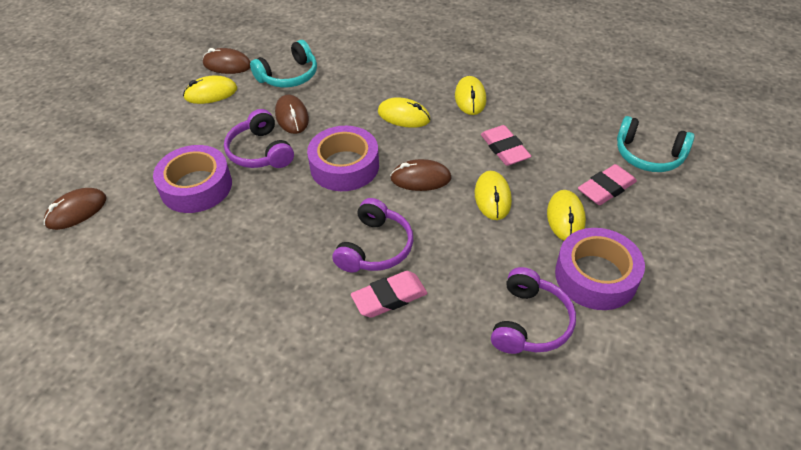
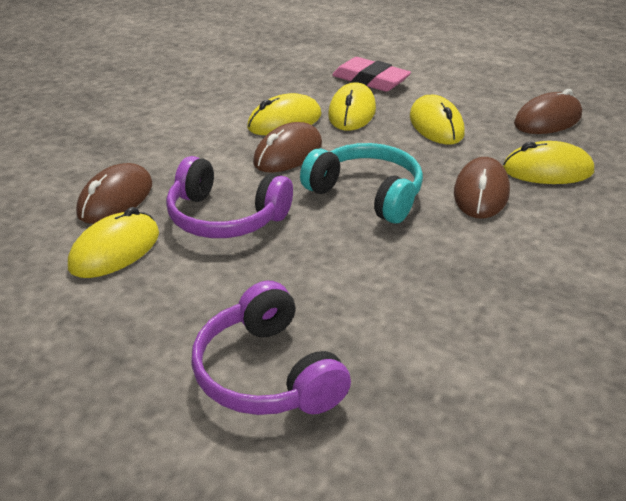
pink eraser: [351,271,428,318] [481,125,531,166] [578,164,637,205] = 3 -> [332,57,411,92] = 1
purple headphones: [224,109,294,168] [332,198,413,273] [491,267,576,354] = 3 -> [166,156,293,238] [191,281,351,415] = 2
purple tape: [153,145,232,213] [307,126,379,191] [555,228,645,310] = 3 -> none = 0
turquoise headphones: [250,40,317,87] [617,116,695,172] = 2 -> [300,143,423,224] = 1

